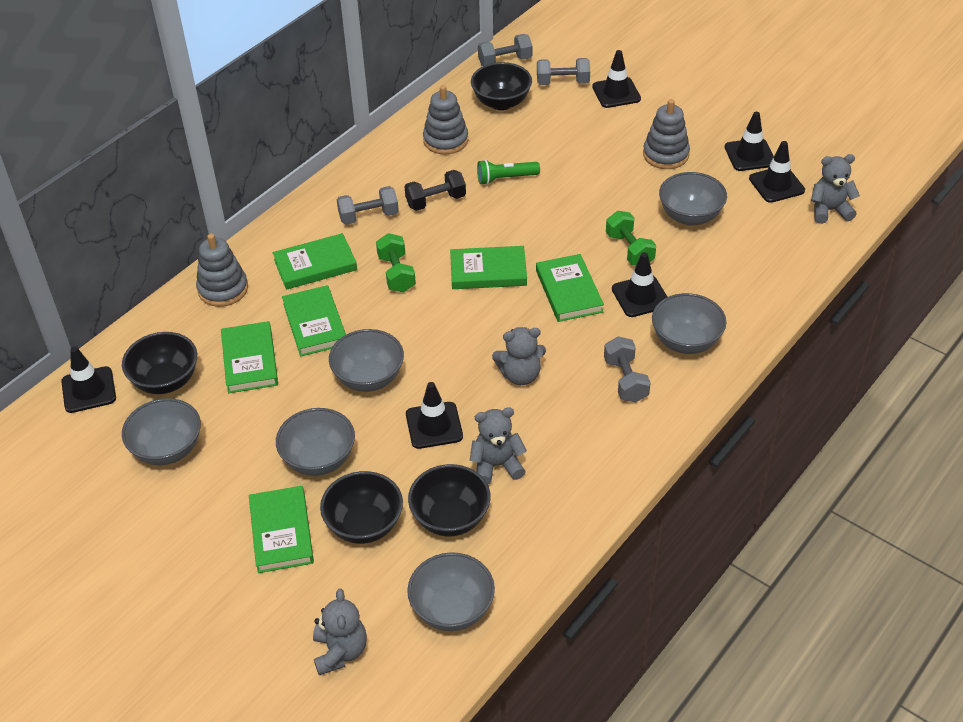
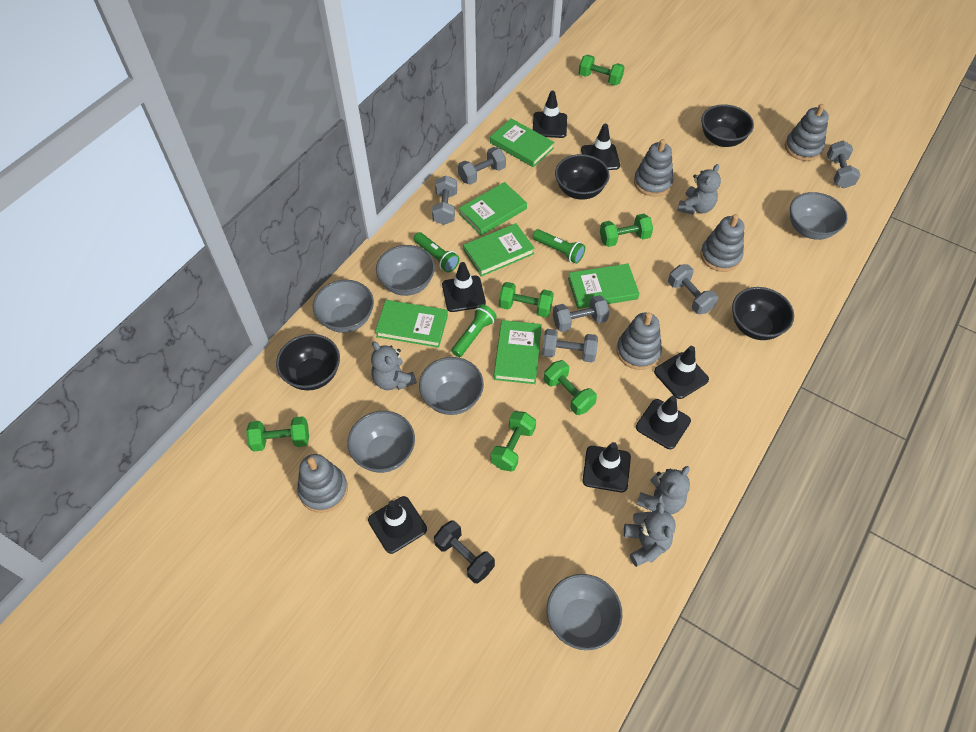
black traffic cone: [61,347,116,413] [406,382,463,449] [592,50,641,108] [612,252,667,317] [725,112,774,171] [749,141,805,203] = 6 -> [368,496,427,554] [442,262,486,312] [533,91,567,138] [581,124,620,170] [583,442,631,492] [636,396,691,449] [654,346,709,399] = 7
green dumbbell: [376,233,416,292] [606,211,656,266] = 2 -> [246,416,309,452] [491,411,536,472] [499,282,554,317] [544,360,597,415] [579,55,625,86] [600,214,653,247] = 6
green flashlight: [477,160,540,185] = 1 -> [414,232,460,272] [451,304,497,357] [533,229,585,264] = 3
grey dumbbell: [337,186,399,225] [478,34,532,66] [537,58,590,85] [604,336,651,403] = 4 -> [432,175,457,225] [458,147,506,185] [542,329,598,363] [553,295,609,332] [668,264,718,314] [827,141,860,188] = 6
grey stacking toy: [196,233,248,307] [423,85,468,155] [643,99,690,169] = 3 -> [297,454,348,513] [616,312,662,370] [634,139,673,197] [700,214,744,272] [785,104,829,161] = 5

